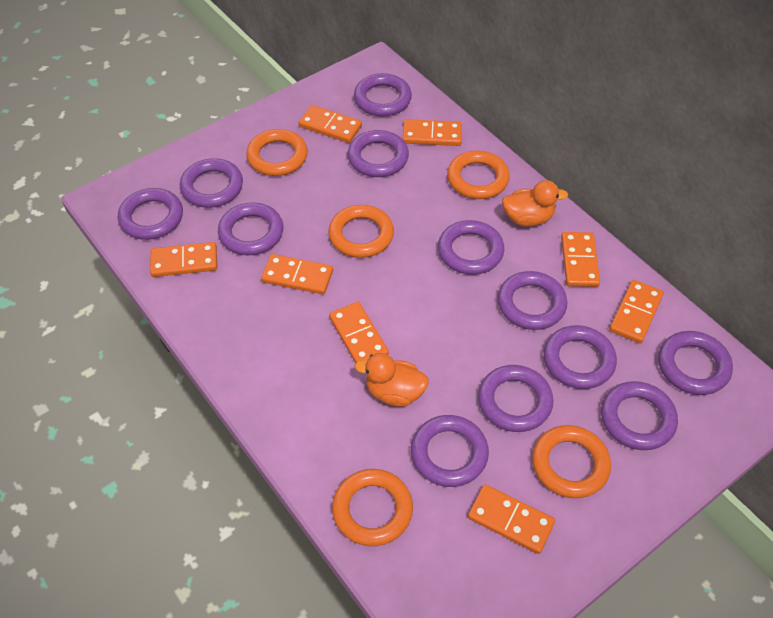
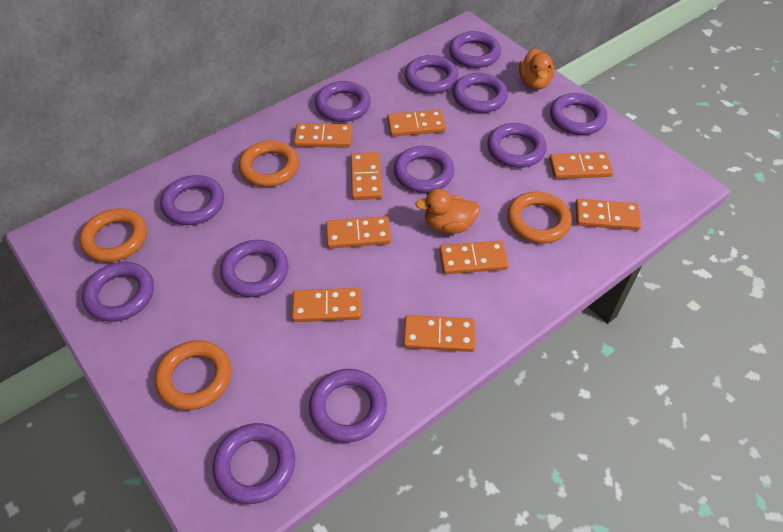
orange domino: [150,242,217,277] [261,254,333,294] [299,105,362,143] [329,302,389,363] [403,119,462,146] [468,485,555,554] [561,232,600,287] [609,280,664,344] = 8 -> [292,288,362,322] [294,123,352,148] [326,216,391,248] [351,152,382,200] [387,109,446,136] [403,315,475,352] [439,241,509,274] [549,152,613,179] [575,199,641,230] = 9
orange ring: [246,129,308,176] [328,205,394,258] [332,469,413,546] [447,150,510,199] [532,425,611,498] = 5 -> [79,208,147,262] [155,340,231,410] [238,140,299,187] [507,192,572,244] = 4

